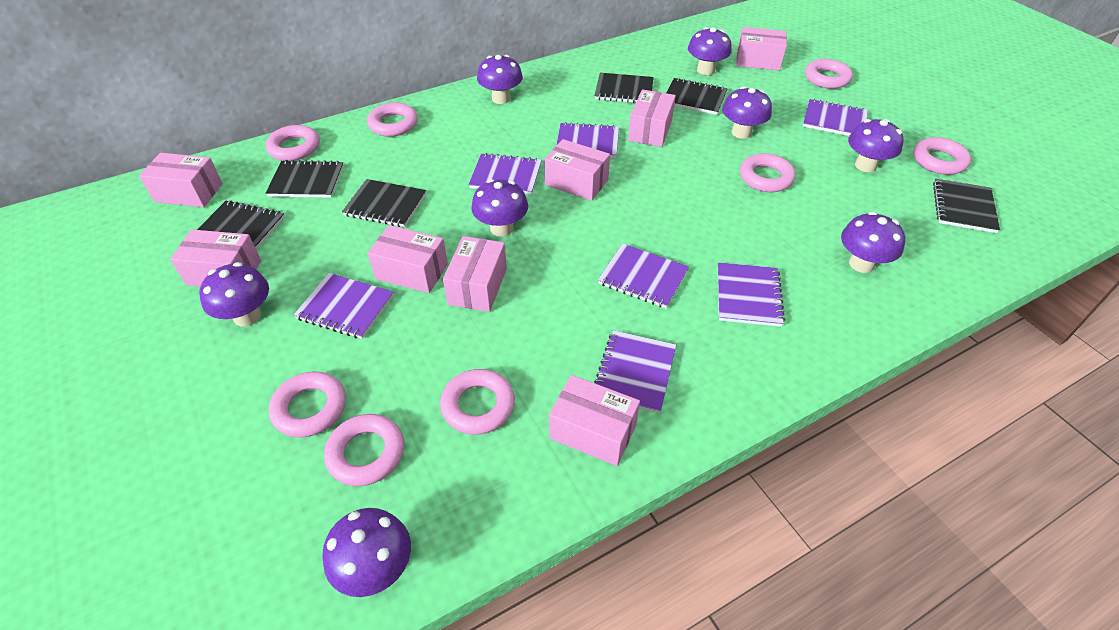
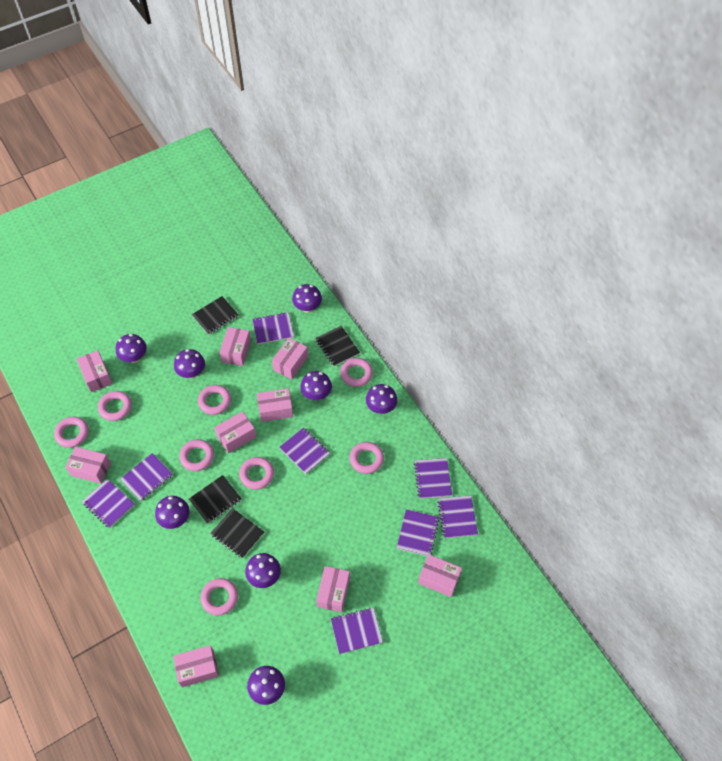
black notebook: [197,200,285,250] [266,160,344,198] [342,179,426,227] [595,73,654,103] [666,78,728,115] [933,179,1000,233] = 6 -> [189,475,242,524] [192,296,239,335] [210,508,264,558] [315,326,360,366] = 4
pink box: [139,153,223,207] [170,230,261,287] [368,225,448,293] [443,236,507,312] [545,139,610,201] [549,375,640,466] [628,89,676,147] [736,27,787,71] = 8 -> [65,447,111,484] [77,350,113,392] [173,645,219,687] [214,411,256,454] [220,327,251,366] [257,388,293,422] [272,338,308,379] [316,566,350,612] [418,554,462,597] = 9
purple notebook: [294,273,394,339] [468,153,542,195] [556,122,619,158] [594,330,676,413] [598,243,689,309] [718,262,785,327] [803,99,868,136] = 7 -> [82,479,135,528] [120,453,173,501] [252,312,294,344] [280,427,330,474] [331,608,383,654] [397,509,439,556] [414,458,452,499] [437,495,478,538] = 8

